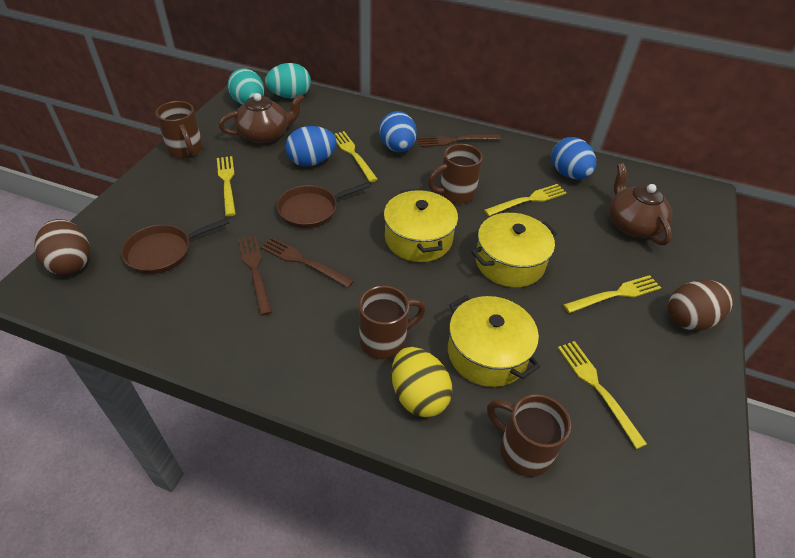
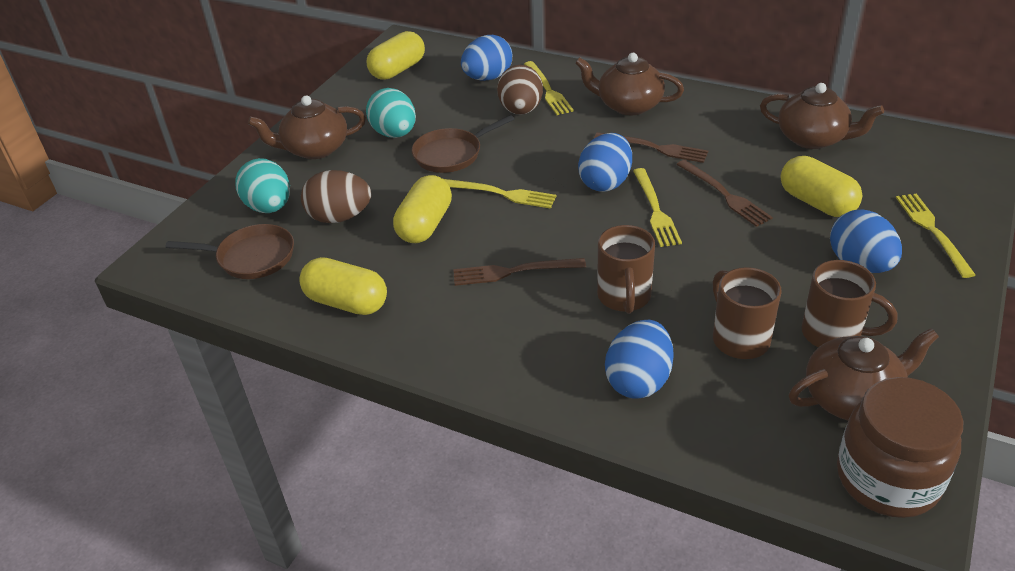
blue egg: [285,126,337,166] [379,111,417,152] [552,137,596,179] = 3 -> [461,35,512,81] [578,133,632,192] [605,320,674,399] [830,210,902,273] = 4
brown jar: none = 0 -> [837,377,964,518] = 1
brown mug: [155,101,203,159] [359,285,426,360] [428,144,483,204] [487,394,571,477] = 4 -> [597,225,655,314] [713,267,782,359] [801,260,897,347] = 3
brown teapot: [219,93,304,144] [609,163,672,245] = 2 -> [248,96,366,159] [575,53,684,115] [760,83,884,149] [789,328,939,420] = 4
yellow capsule: none = 0 -> [299,257,387,315] [367,31,425,80] [393,175,452,243] [781,156,862,217] = 4
yellow egg: [391,347,452,417] = 1 -> none = 0
yellow fork: [217,156,236,216] [335,131,378,182] [484,184,567,216] [558,341,647,449] [563,275,661,313] = 5 -> [444,179,557,209] [524,61,574,115] [633,168,682,247] [896,194,975,278] = 4
yellow pot: [384,189,458,262] [448,295,540,387] [471,213,557,287] = 3 -> none = 0

